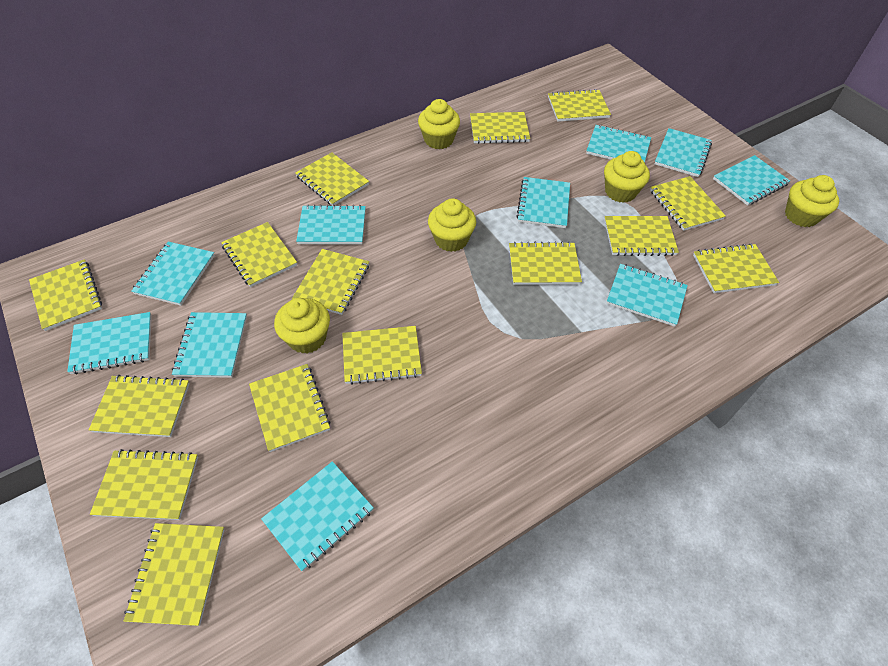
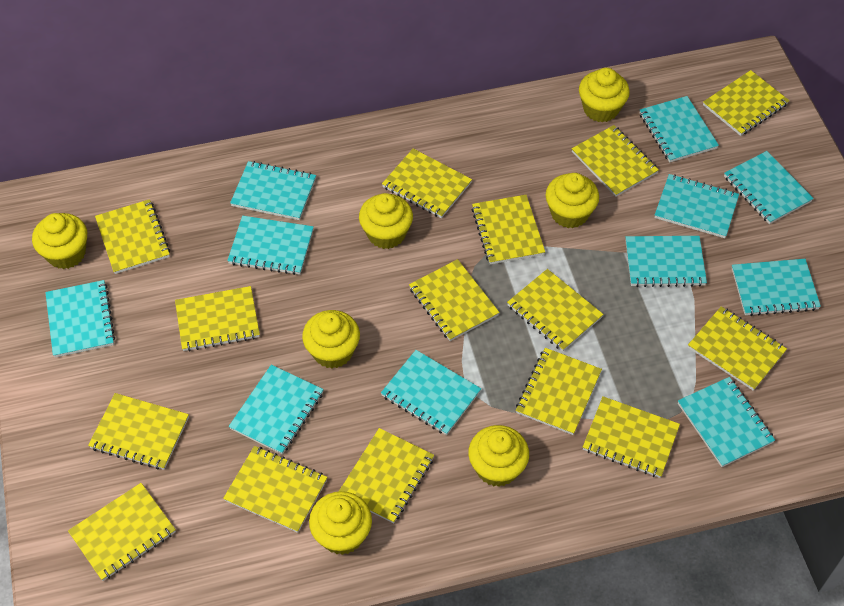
turquoise notebook: [67,312,152,374] [132,242,215,306] [172,312,247,378] [261,461,374,571] [296,205,366,244] [516,177,570,228] [586,125,651,162] [606,264,688,327] [654,128,712,177] [713,155,790,206] = 10 -> [45,280,115,357] [227,216,314,275] [229,365,324,454] [230,161,316,220] [381,350,481,435] [626,236,707,287] [640,96,719,162] [654,174,739,238] [678,377,775,467] [724,151,814,224] [732,259,821,316] = 11
yellow cupcake: [274,298,330,353] [418,99,460,149] [428,198,476,252] [604,151,650,203] [785,175,839,227] = 5 -> [32,213,87,269] [302,310,360,368] [309,491,372,555] [359,193,413,249] [468,425,529,487] [546,173,599,228] [579,68,630,122] = 7

